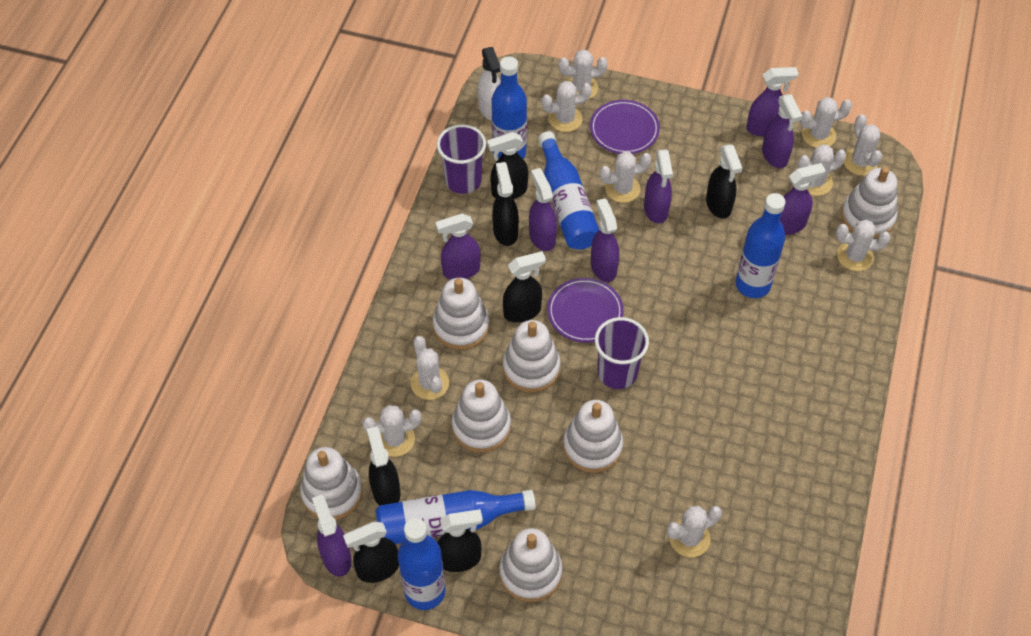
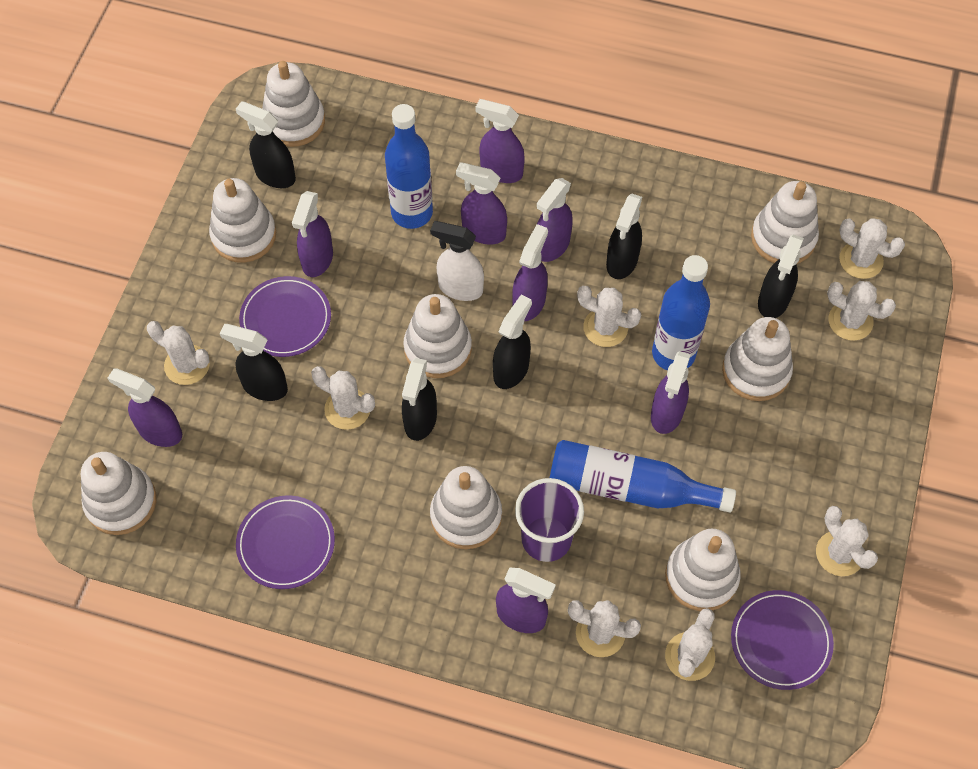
black spray bottle: [343,522,399,583] [367,426,400,506] [437,509,483,572] [487,132,528,199] [492,162,519,246] [503,251,546,323] [706,144,742,219] = 7 -> [220,324,288,401] [236,101,296,188] [402,358,437,441] [493,294,532,389] [606,194,642,279] [758,234,804,318] = 6
blue bottle: [375,490,536,544] [398,518,446,610] [492,56,527,159] [538,131,599,250] [735,193,785,298] = 5 -> [385,104,433,229] [550,440,736,513] [652,255,710,371] = 3
purple cup: [437,124,486,194] [595,317,649,389] = 2 -> [515,478,584,562] = 1
purple plate: [547,278,624,343] [590,100,660,154] = 2 -> [236,495,335,589] [239,276,331,357] [731,590,834,690] = 3
white cactus: [362,405,422,457] [411,336,449,400] [542,81,592,132] [559,49,608,99] [600,152,651,203] [667,506,722,557] [797,145,846,196] [800,97,852,148] [836,220,890,271] [844,114,882,176] = 10 -> [147,321,210,385] [311,366,375,430] [568,600,641,657] [577,286,641,347] [665,608,715,681] [816,506,878,576] [827,281,896,341] [839,218,905,279] = 8
white stacking toy: [300,447,362,520] [433,278,489,350] [452,380,511,453] [499,528,563,602] [503,320,561,393] [563,400,623,473] [841,167,897,239] = 7 -> [81,452,157,535] [209,178,276,263] [262,61,325,147] [403,294,472,378] [430,466,502,549] [665,529,740,611] [722,317,793,401] [751,181,819,264] = 8

